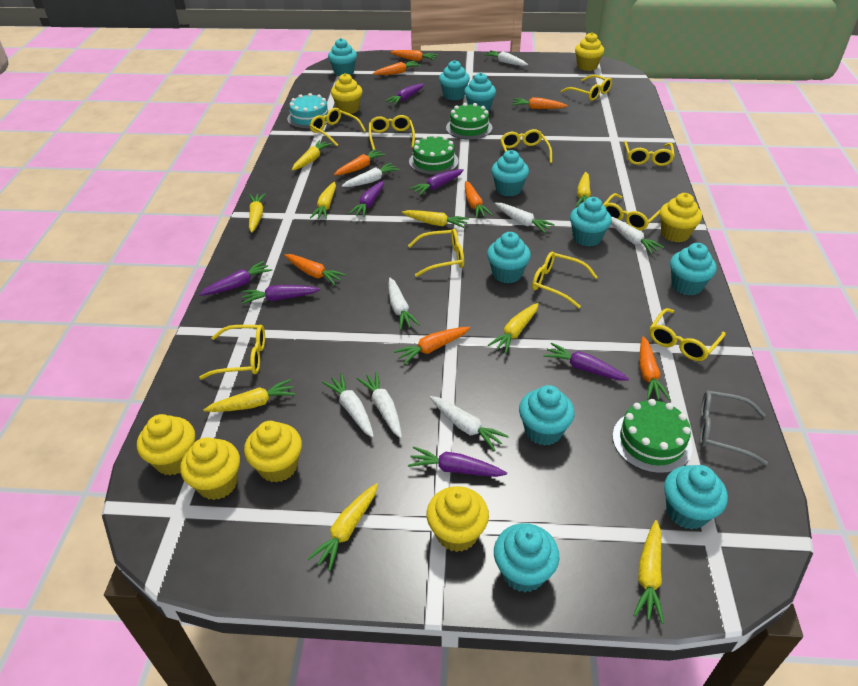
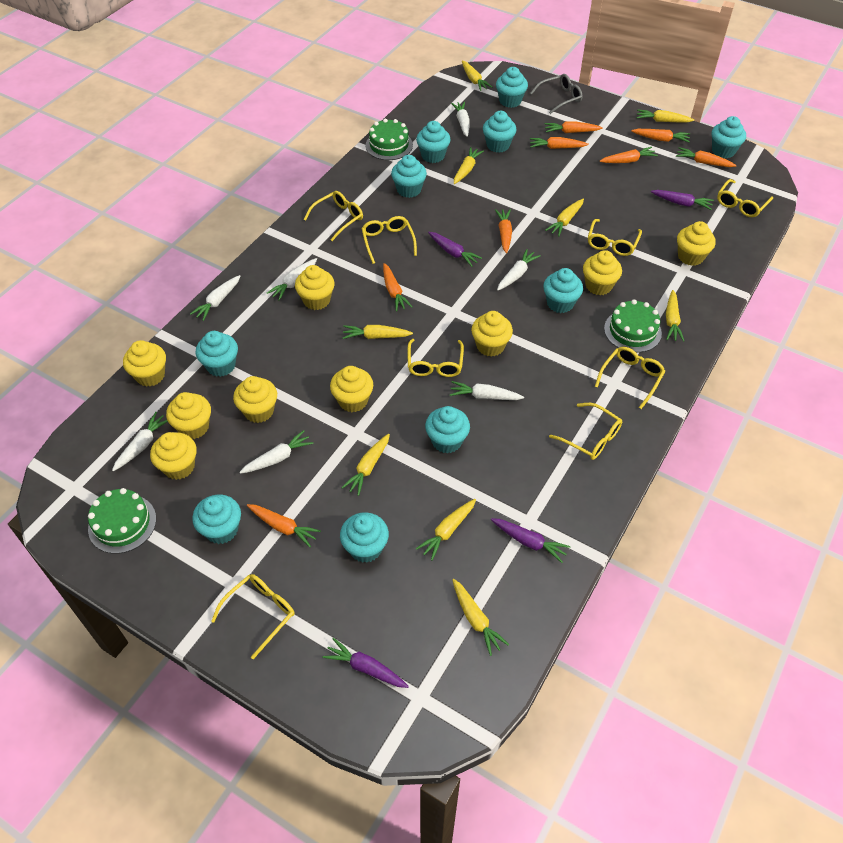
purple carrot: [199,261,272,296] [242,285,320,304] [349,181,384,217] [385,83,424,105] [408,447,507,477] [409,169,464,196] [543,342,629,381] = 7 -> [323,638,409,688] [428,232,482,267] [491,518,571,563] [651,190,714,210] = 4
turquoise cake: [287,93,329,129] = 1 -> none = 0
white carrot: [322,373,374,438] [342,163,400,187] [357,371,402,438] [388,278,420,330] [430,396,509,451] [484,50,528,66] [495,203,555,233] [611,217,664,254] = 8 -> [112,412,168,471] [190,275,240,321] [240,430,313,474] [267,258,317,301] [450,381,524,400] [451,102,469,137] [497,249,541,291] = 7
yellow cupcake: [137,414,195,475] [180,437,240,500] [244,421,302,483] [331,73,363,114] [426,486,489,552] [575,32,604,71] [660,193,702,242] = 7 -> [123,340,166,387] [150,432,197,480] [166,392,211,439] [233,376,277,423] [295,265,335,310] [330,366,373,412] [471,311,513,357] [583,250,622,295] [677,221,716,266] = 9
yellow glasses: [199,325,265,379] [310,108,366,146] [369,115,415,150] [408,229,464,277] [500,129,552,163] [532,251,598,309] [561,75,612,101] [603,193,660,231] [624,141,675,166] [649,308,726,361] = 10 -> [211,574,295,659] [304,191,363,241] [362,216,417,264] [407,339,464,377] [549,403,622,460] [588,219,642,256] [595,347,665,409] [717,179,773,217] = 8

